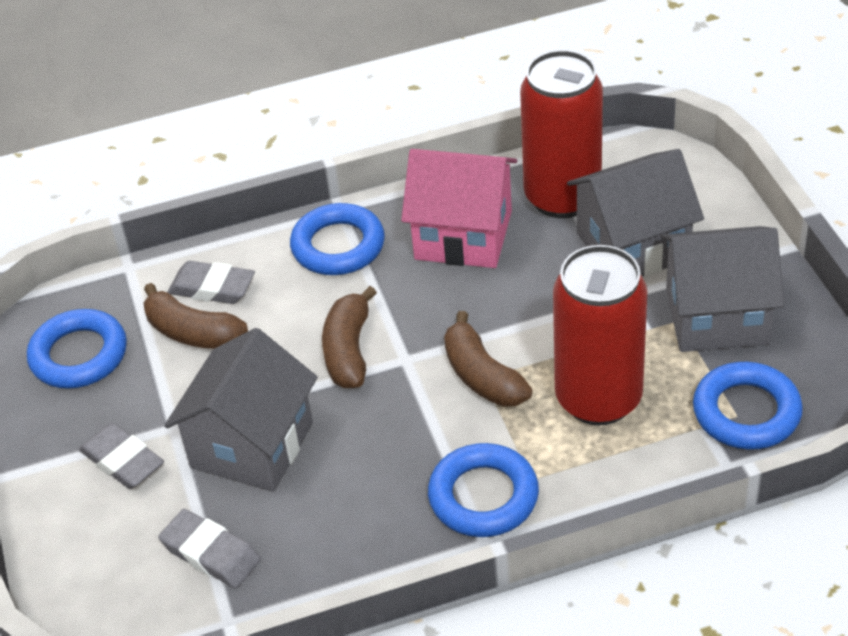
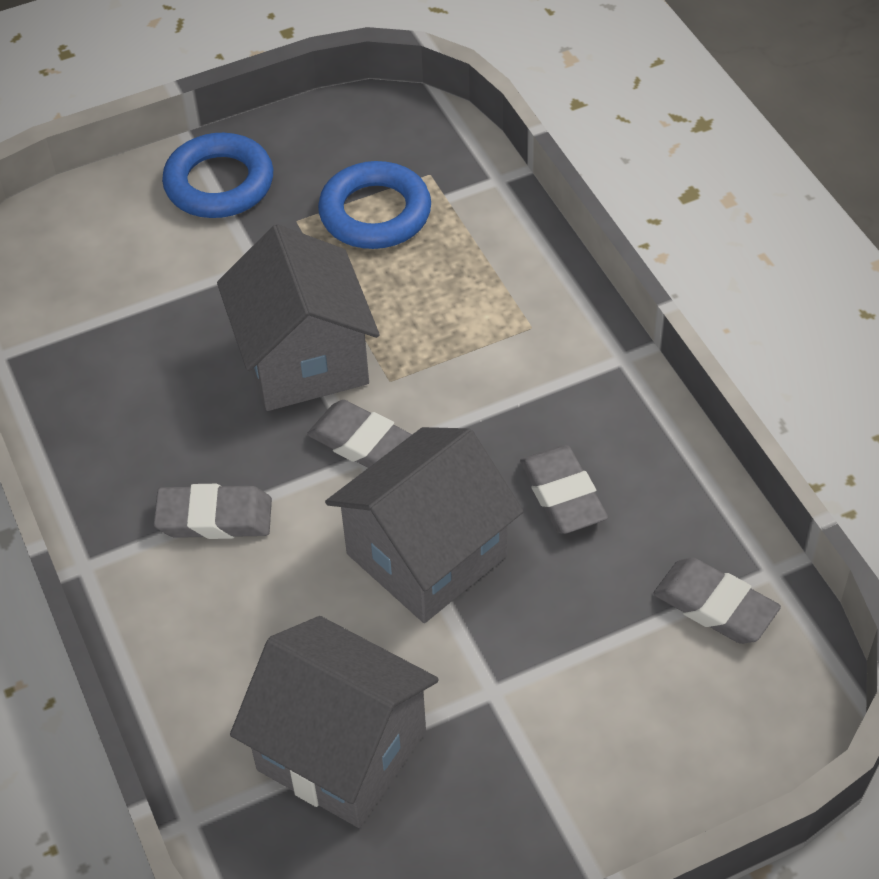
blue ring: [27,309,127,389] [290,203,385,275] [428,443,539,537] [693,362,803,450] = 4 -> [162,133,273,218] [318,161,431,249] = 2
brown banana: [143,283,248,349] [322,286,377,388] [444,311,532,407] = 3 -> none = 0
grey eraser: [79,423,164,489] [158,509,261,588] [167,261,255,304] = 3 -> [154,484,272,539] [307,400,412,468] [520,445,608,534] [653,557,781,644] = 4
pink house: [401,149,517,268] = 1 -> none = 0
red can: [520,50,603,218] [553,245,648,426] = 2 -> none = 0

